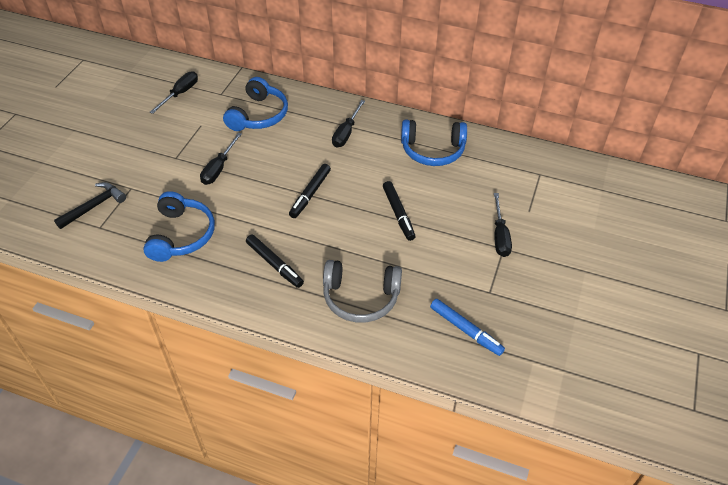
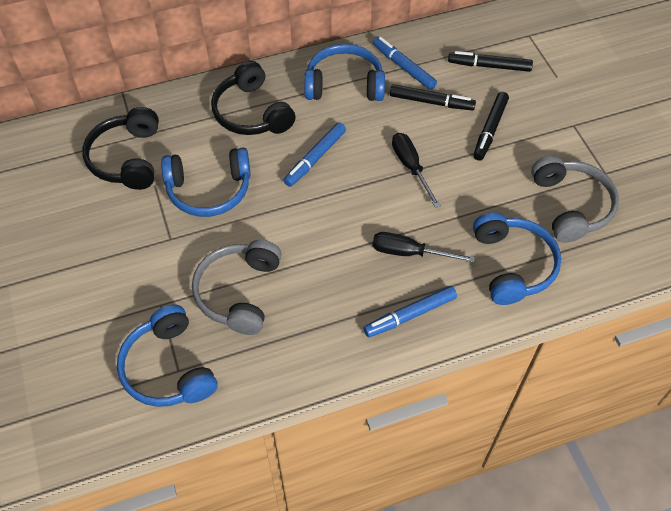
black hammer: [54,182,126,229] = 1 -> none = 0
black headphones: none = 0 -> [82,107,159,190] [211,61,296,135] = 2
black screwdriver: [150,71,198,114] [200,133,242,185] [332,100,365,148] [494,193,512,257] = 4 -> [373,232,475,263] [392,133,441,208] = 2
blue headphones: [143,191,215,262] [223,77,288,131] [401,120,467,166] = 3 -> [117,305,218,407] [161,147,251,217] [304,44,385,101] [473,212,561,305] = 4
blue marker: [430,299,505,356] = 1 -> [284,122,346,187] [364,286,457,337] [373,37,437,90] = 3
grey headphones: [323,260,402,323] = 1 -> [192,240,282,335] [531,156,619,243] = 2

